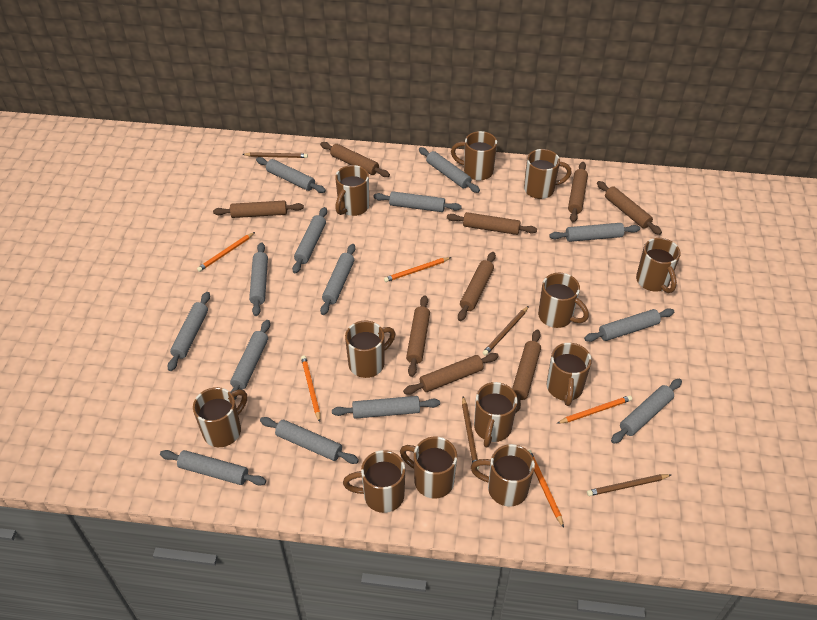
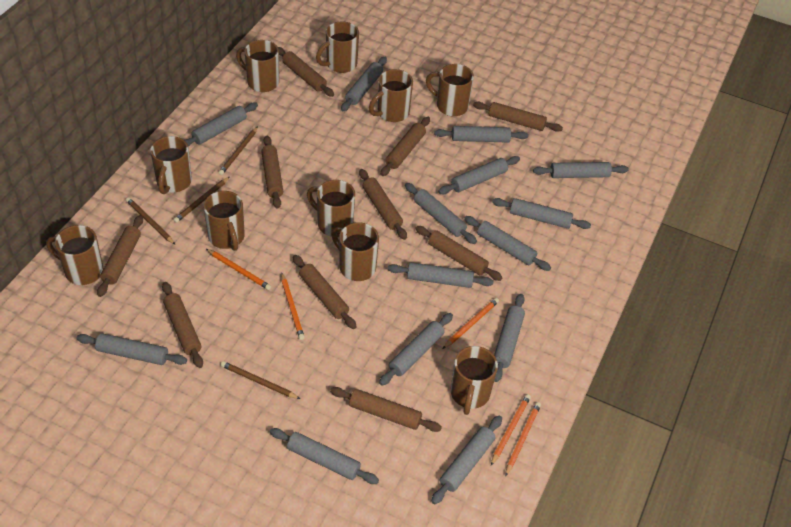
brown mug: [193,387,247,447] [335,165,369,216] [343,450,405,513] [345,321,395,378] [400,437,457,499] [451,131,497,180] [471,444,535,507] [474,382,518,447] [524,149,572,199] [538,273,589,328] [547,343,592,406] [636,238,681,293] = 12 -> [46,225,103,285] [150,136,192,194] [203,191,245,251] [236,40,279,92] [307,180,355,237] [316,22,359,73] [331,222,379,281] [369,69,413,122] [426,64,474,116] [451,346,498,415] = 10
brown rolling pin: [213,201,304,218] [320,142,390,177] [403,353,499,395] [406,295,430,377] [447,212,537,235] [458,252,496,321] [512,329,541,413] [568,162,588,222] [597,181,662,235] = 9 -> [97,215,143,297] [162,282,203,368] [261,136,283,209] [278,47,334,97] [293,255,357,329] [330,387,442,432] [359,169,407,240] [381,117,430,176] [415,226,503,281] [473,101,563,132] = 10

